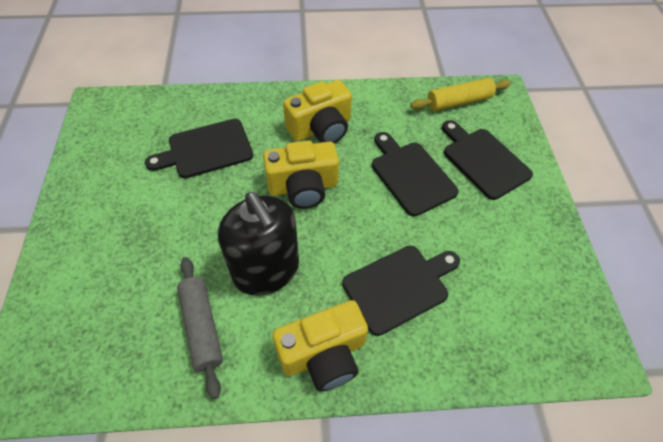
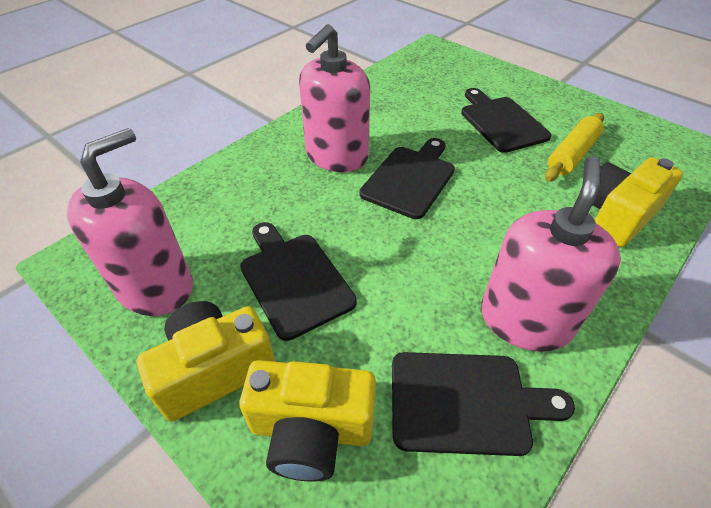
black soap dispenser: [218,192,299,296] = 1 -> none = 0
grey rolling pin: [177,257,223,399] = 1 -> none = 0
pink soap dispenser: none = 0 -> [67,128,193,316] [299,24,370,172] [481,156,621,352] = 3

